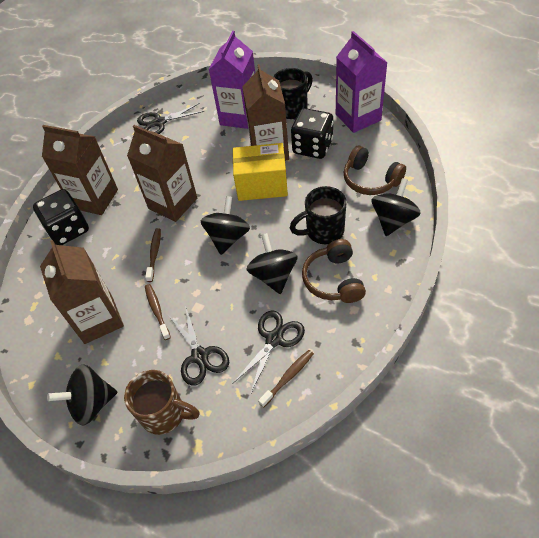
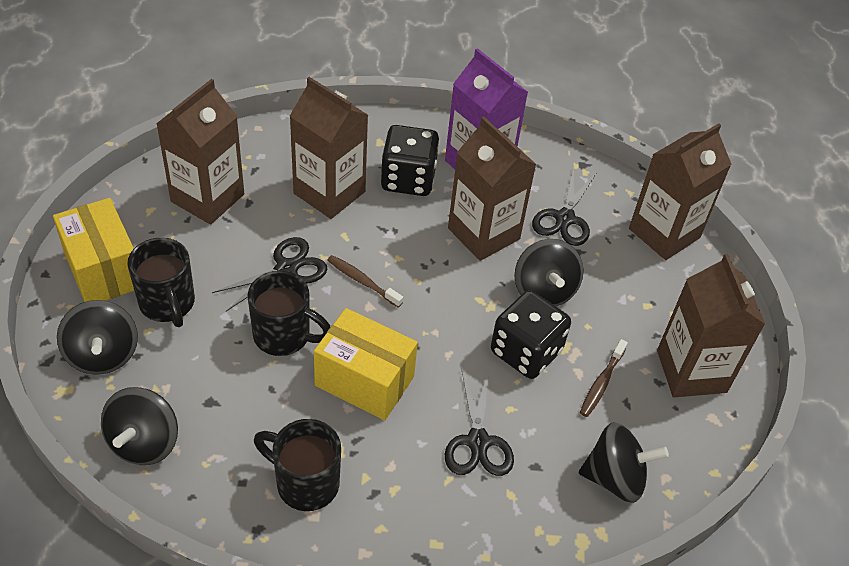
black mug: [273,68,313,119] [290,186,347,244] = 2 -> [127,238,195,327] [247,271,330,356] [254,419,341,511] = 3
brown carton: [40,240,124,344] [42,125,118,215] [127,125,197,222] [242,64,289,161] = 4 -> [156,79,244,225] [290,77,368,219] [448,117,537,261] [629,123,732,260] [657,254,765,397] = 5
brown headphones: [302,239,366,303] [343,146,406,195] = 2 -> none = 0
brown mug: [124,370,200,435] = 1 -> none = 0
brown toothbrush: [145,228,161,282] [145,284,171,340] [258,350,314,408] = 3 -> [327,255,403,307] [580,339,628,417] = 2
purple carton: [209,31,255,129] [336,31,388,133] = 2 -> [445,48,528,169] = 1
yellow box: [233,143,288,201] = 1 -> [53,198,134,302] [314,308,418,420] = 2

